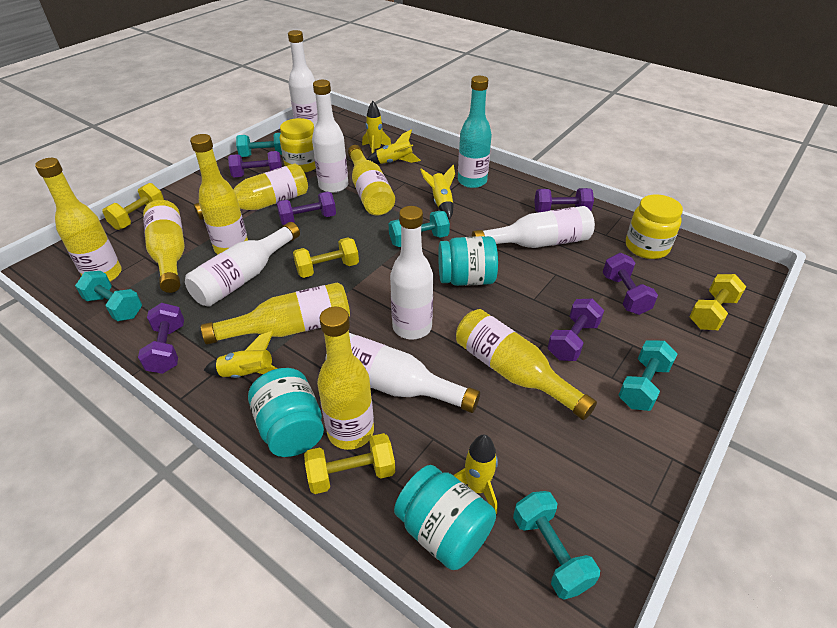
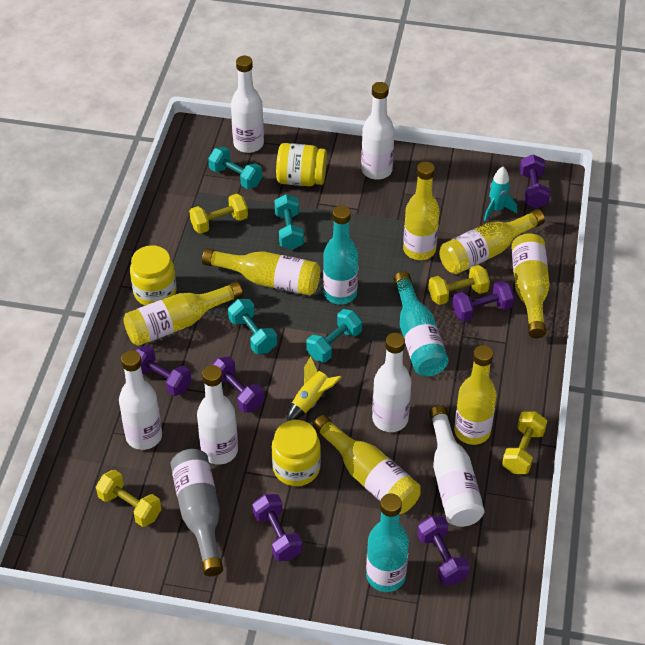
grey bottle: none = 0 -> [171,449,223,576] = 1
turquoise bottle: [458,76,492,188] = 1 -> [323,205,358,304] [366,494,409,592] [394,271,449,376] = 3
turquoise dumbbell: [75,271,142,321] [236,133,282,157] [389,211,450,247] [513,491,600,600] [618,340,678,411] = 5 -> [208,147,262,189] [228,299,277,354] [275,194,304,250] [306,309,362,362] = 4
turquoise jar: [248,368,324,457] [394,465,496,570] [438,236,498,286] = 3 -> none = 0
turquoise rocket: none = 0 -> [484,167,517,221] = 1
yellow bottle: [35,158,122,282] [143,200,185,293] [190,134,248,255] [194,164,308,220] [201,282,350,345] [317,307,374,450] [348,145,395,216] [456,309,597,420] = 8 -> [123,281,243,346] [202,248,320,296] [313,415,421,514] [403,162,440,260] [439,209,545,274] [454,345,497,445] [511,233,550,338] = 7
yellow jar: [280,118,316,172] [626,195,683,259] = 2 -> [130,245,177,306] [271,420,321,486] [276,143,327,186] = 3
yellow rocket: [204,331,278,378] [362,101,391,153] [367,129,421,164] [420,165,455,219] [453,434,498,514] = 5 -> [287,357,341,421] = 1

